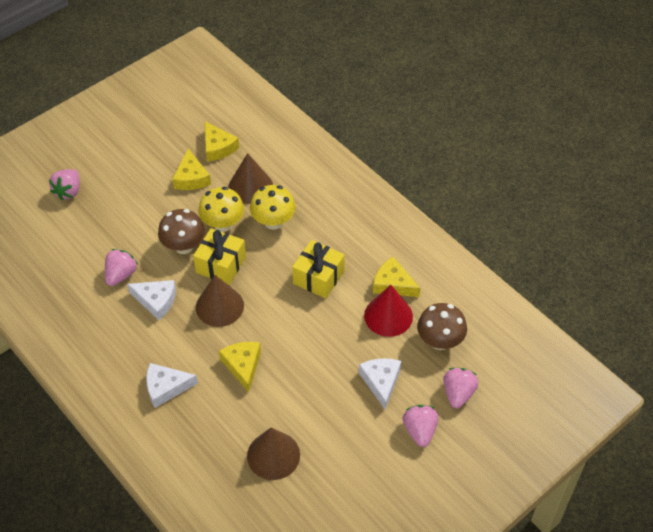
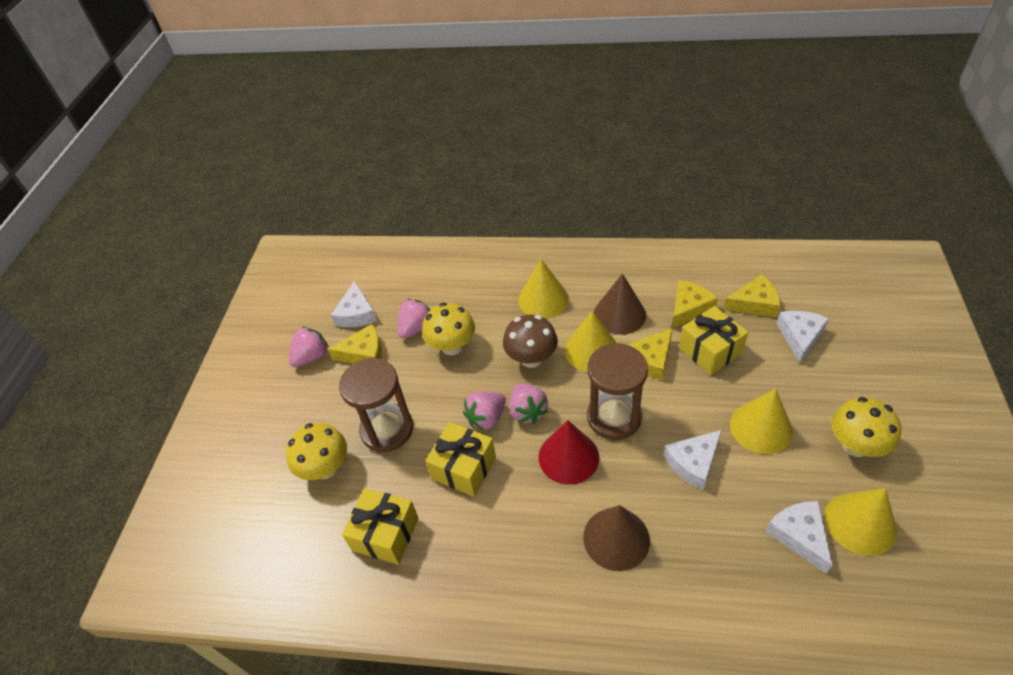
brown cone: [196,275,244,327] [228,153,273,204] [247,428,300,480] = 3 -> [583,505,650,571] [594,273,646,335] = 2
brown hourglass: none = 0 -> [339,358,413,452] [587,343,648,440] = 2
brown mushroom: [158,209,205,254] [417,303,467,350] = 2 -> [503,315,558,368] = 1
white cheese: [127,280,176,320] [146,363,198,408] [359,358,401,409] = 3 -> [331,281,377,327] [663,430,722,490] [765,501,833,574] [776,311,829,363] = 4
yellow cone: none = 0 -> [518,259,569,319] [564,310,616,372] [730,389,793,454] [825,488,897,556] = 4
yellow gift: [193,228,246,285] [292,240,345,298] = 2 -> [342,488,418,565] [425,422,496,497] [679,306,749,375] = 3
yellow mushroom: [198,187,244,232] [250,185,296,230] = 2 -> [286,423,347,480] [422,303,475,355] [832,397,901,457] = 3

